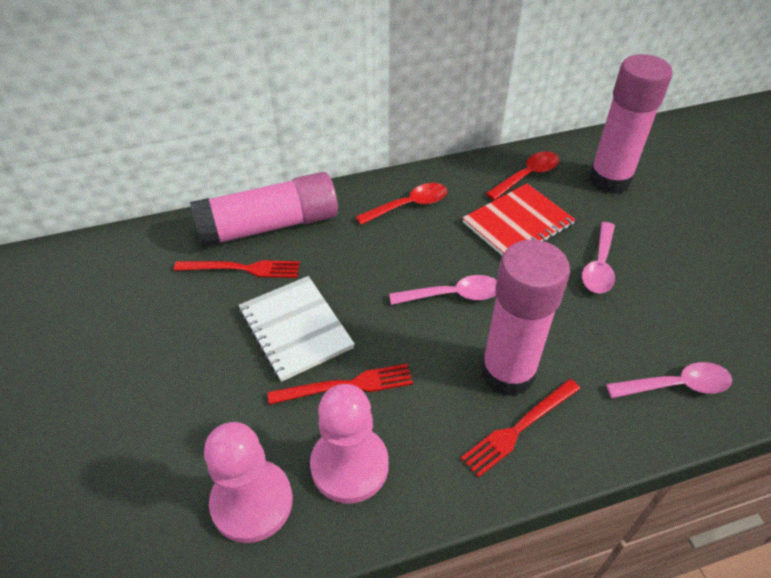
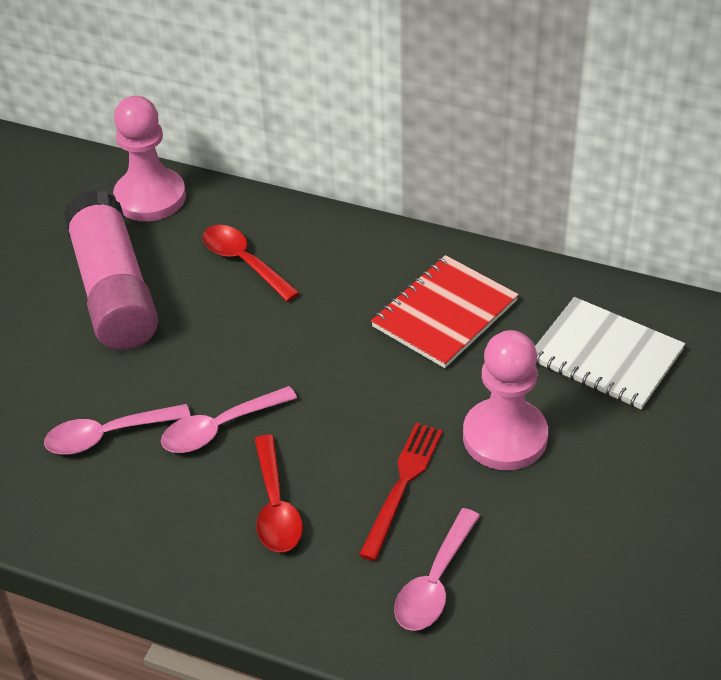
pink glue stick: [190,172,338,248] [481,239,570,397] [589,54,673,194] = 3 -> [64,190,158,350] = 1
red fork: [174,260,300,278] [268,364,413,405] [461,379,580,478] = 3 -> [359,423,443,561] = 1

